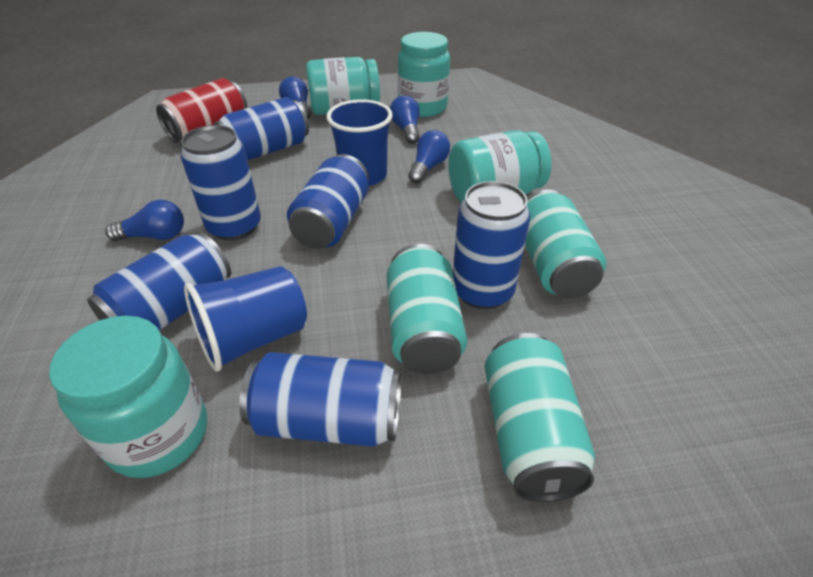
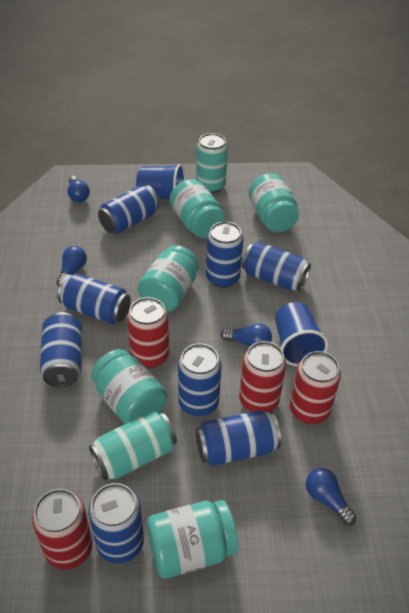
blue can: [87,232,231,330] [181,125,261,241] [214,97,309,160] [239,352,402,447] [287,154,369,249] [453,181,531,309] = 6 -> [40,312,82,387] [58,274,131,324] [88,483,144,564] [98,185,160,234] [178,343,222,416] [196,410,281,466] [206,221,243,288] [242,242,311,291] = 8
red can: [156,78,248,143] = 1 -> [32,489,93,570] [127,297,169,368] [239,341,286,413] [290,351,341,424] = 4
turquoise can: [386,244,467,374] [484,333,595,502] [525,189,606,298] = 3 -> [89,411,177,481] [196,133,228,193] = 2
turquoise jar: [49,316,207,478] [306,57,380,115] [398,32,450,117] [448,130,552,203] = 4 -> [91,349,167,424] [138,245,199,312] [147,500,239,579] [170,179,224,238] [249,173,299,232] = 5

